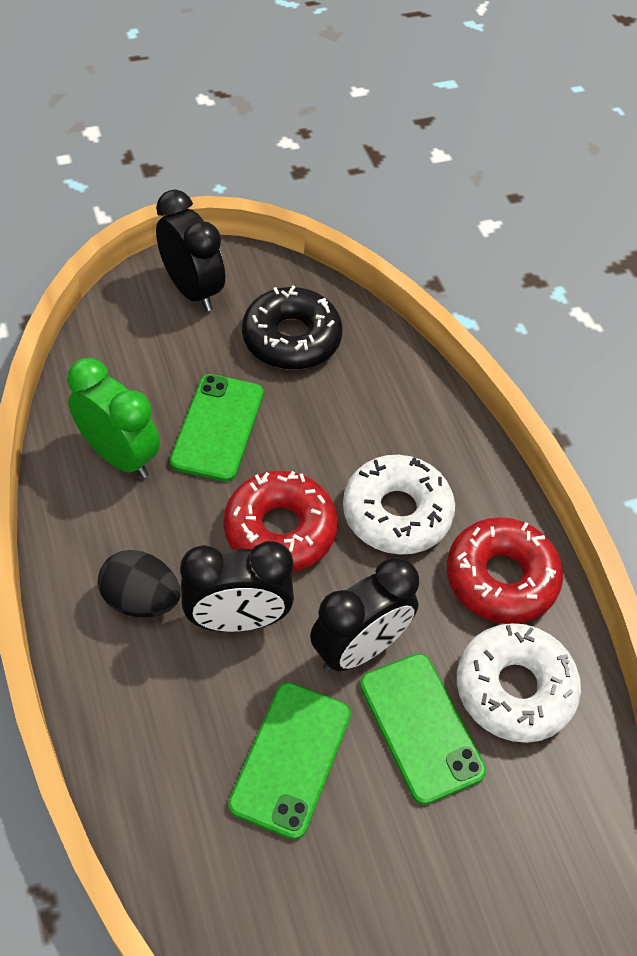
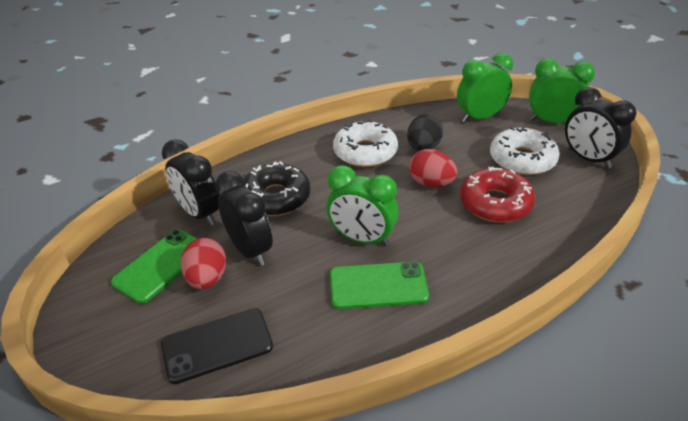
black phone: none = 0 -> [161,308,273,384] = 1
green clock: [67,358,160,478] = 1 -> [326,165,399,246] [457,53,513,123] [529,58,595,123] = 3
green phone: [170,374,263,482] [228,682,351,840] [360,654,486,805] = 3 -> [111,229,197,304] [330,262,429,309] = 2
red donut: [223,471,338,572] [447,517,563,624] = 2 -> [460,167,535,223] = 1
red egg: none = 0 -> [180,238,226,289] [409,149,457,187] = 2

